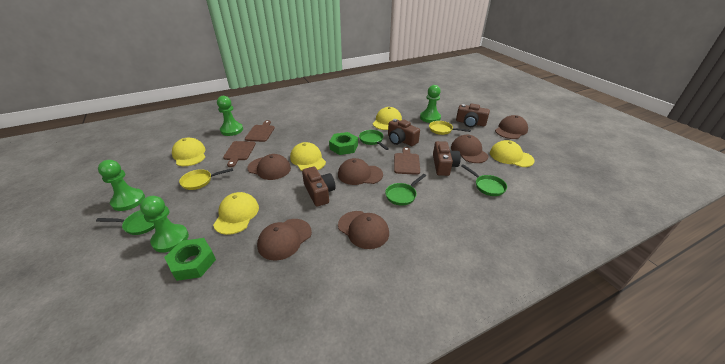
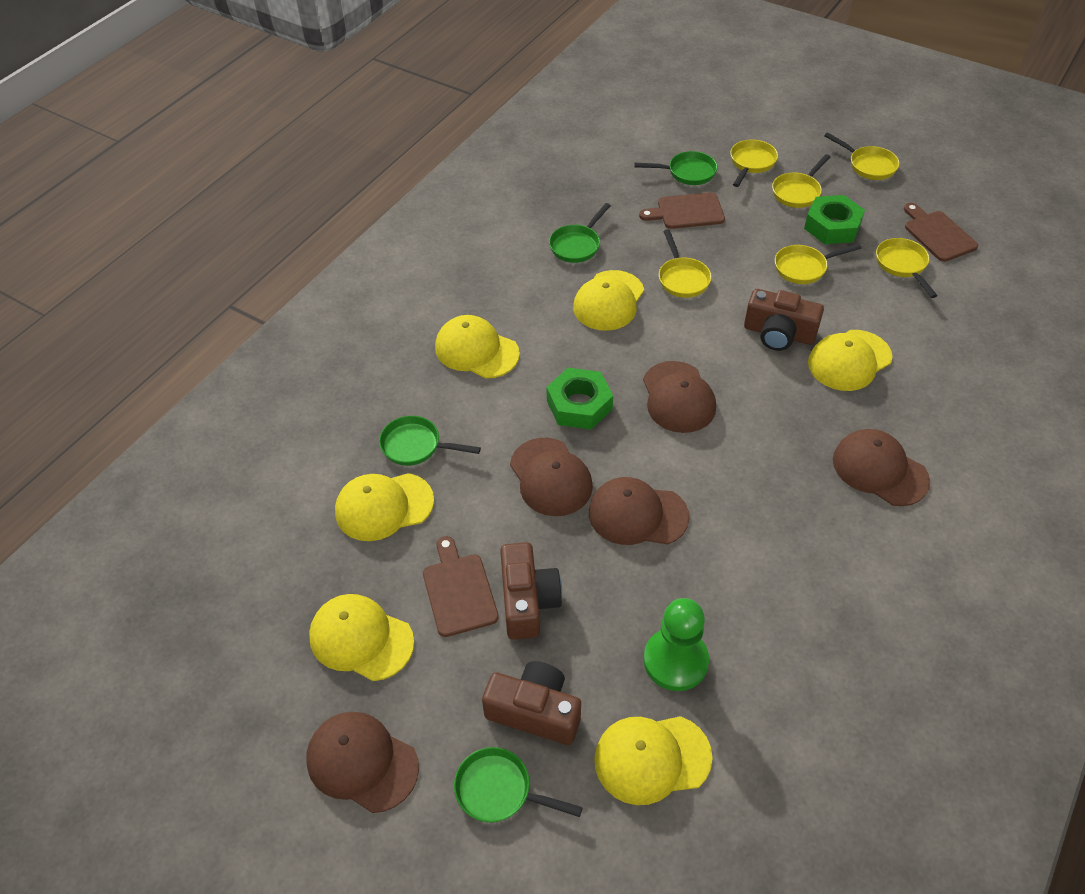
brown camera: [302,167,336,207] [388,119,420,146] [433,141,461,176] [456,104,490,127] = 4 -> [482,661,581,745] [500,542,562,640] [744,289,824,351] = 3
brown cap: [247,154,291,180] [257,219,312,261] [338,158,383,185] [338,211,389,249] [451,135,488,163] [495,115,528,139] = 6 -> [306,712,419,813] [510,438,593,516] [589,477,690,545] [643,361,716,433] [833,429,930,506] = 5
green pawn: [98,160,145,211] [140,196,189,253] [217,96,243,136] [420,85,441,123] = 4 -> [644,598,709,691] = 1
yellow cap: [172,137,206,166] [213,192,259,235] [290,142,326,171] [373,107,402,130] [490,140,535,167] = 5 -> [309,594,414,681] [335,473,434,541] [435,315,520,379] [573,270,644,331] [594,716,712,805] [808,330,892,391] = 6
yellow pan: [179,168,233,190] [429,121,471,135] = 2 -> [659,230,712,298] [730,140,778,187] [772,154,830,208] [775,244,862,284] [824,132,900,180] [876,238,937,298] = 6

